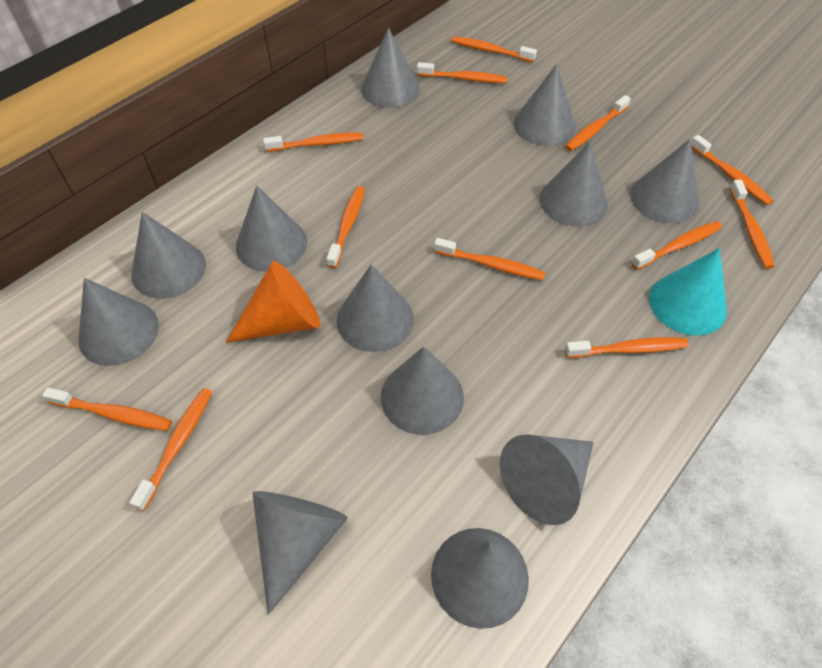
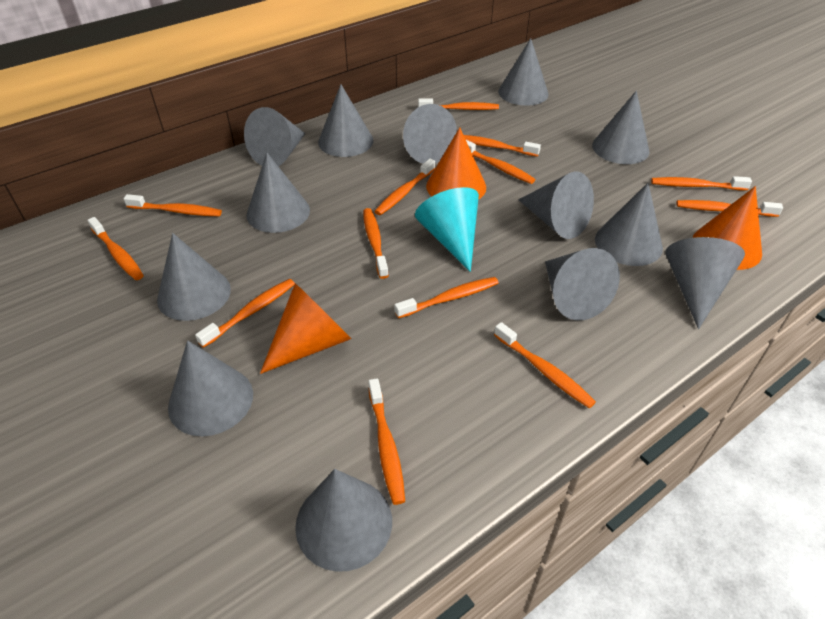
grey cone: [79,278,159,366] [131,212,206,298] [236,186,307,272] [253,491,348,615] [337,264,414,352] [361,28,420,107] [381,346,464,435] [431,528,529,629] [500,434,594,525] [514,64,576,146] [540,142,608,226] [630,139,699,223] = 12 -> [157,233,231,321] [168,340,253,436] [244,107,305,166] [246,153,310,233] [295,469,392,572] [318,84,373,157] [403,104,457,163] [498,38,549,106] [518,171,594,239] [545,248,620,320] [592,91,649,164] [595,183,663,266] [665,237,745,329] = 13
orange cone: [226,261,320,343] = 1 -> [260,283,351,374] [426,128,486,200] [693,186,762,270] = 3
orange toothbrush: [42,387,172,431] [129,388,212,511] [263,133,364,152] [326,186,365,268] [417,62,507,83] [434,238,546,280] [452,36,537,62] [565,95,631,151] [565,337,689,358] [631,221,722,270] [691,135,774,205] [730,180,775,269] = 12 -> [87,217,144,280] [123,194,222,216] [195,279,295,348] [363,208,389,279] [368,378,405,505] [374,159,435,215] [394,277,499,319] [418,98,499,110] [464,135,541,157] [466,140,535,184] [494,322,596,408] [651,176,752,190] [676,200,783,217] = 13

